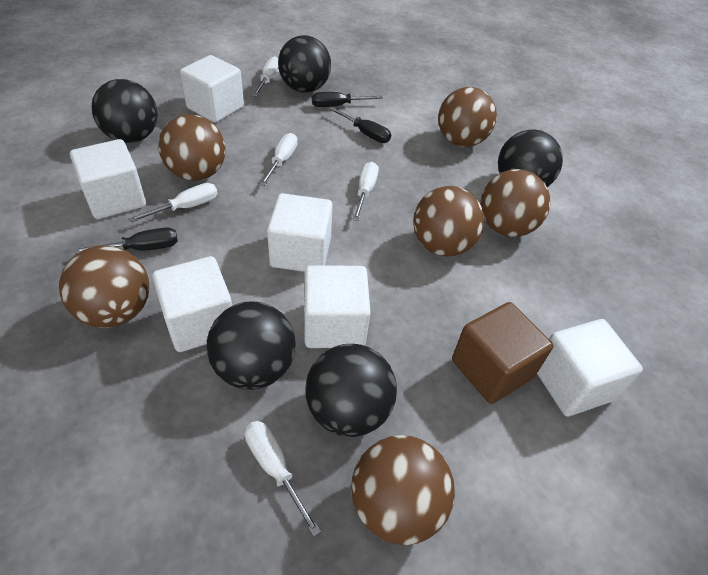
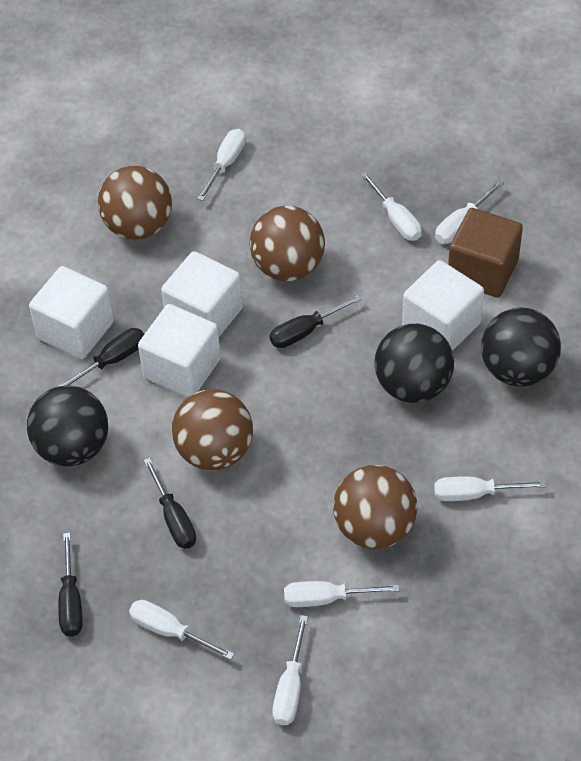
black ball: [92,79,158,143] [207,301,296,390] [278,35,331,92] [305,344,397,437] [498,130,563,187] = 5 -> [27,385,108,466] [375,324,454,403] [481,307,561,387] = 3
black screwdriver: [74,228,178,254] [312,92,383,107] [328,107,391,143] = 3 -> [58,328,144,387] [58,533,82,637] [143,458,196,549] [270,295,362,348] = 4
brown ball: [59,245,150,328] [158,114,226,181] [351,435,455,545] [413,186,484,256] [438,87,497,147] [481,169,550,237] = 6 -> [98,166,172,240] [172,389,253,470] [249,206,325,281] [333,465,417,549] = 4
white cube: [70,139,146,219] [152,256,232,352] [180,55,244,123] [267,193,333,272] [304,265,370,348] [537,319,643,417] = 6 -> [29,266,114,359] [138,304,221,397] [161,251,243,337] [402,260,484,351] = 4
white screwdriver: [128,183,218,223] [245,421,321,537] [252,56,279,97] [259,133,298,186] [353,162,379,221] = 5 -> [129,600,234,660] [197,129,246,201] [272,615,308,725] [284,581,399,607] [361,172,422,241] [434,477,546,501] [435,180,504,244] = 7

